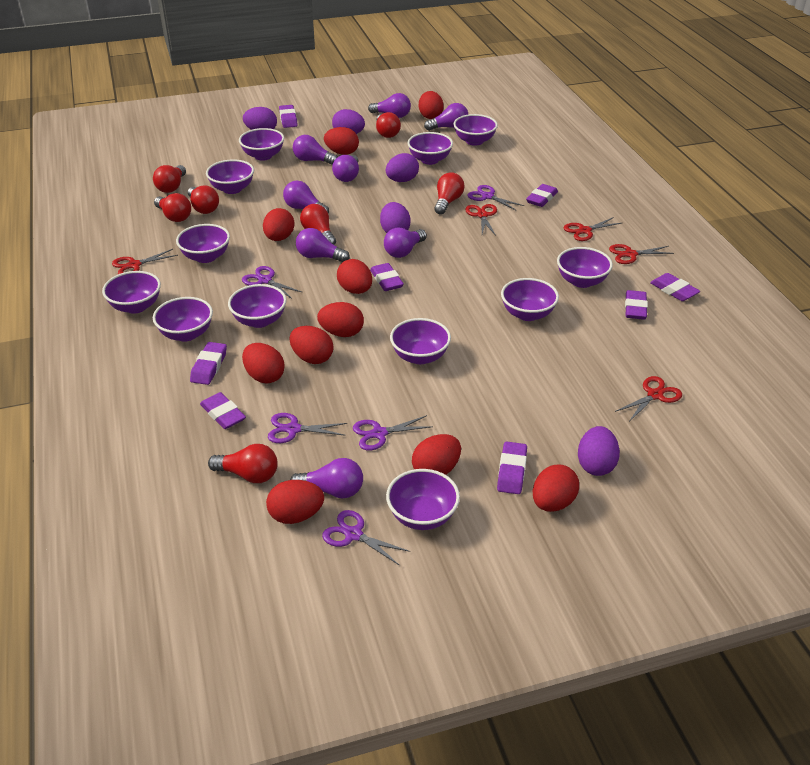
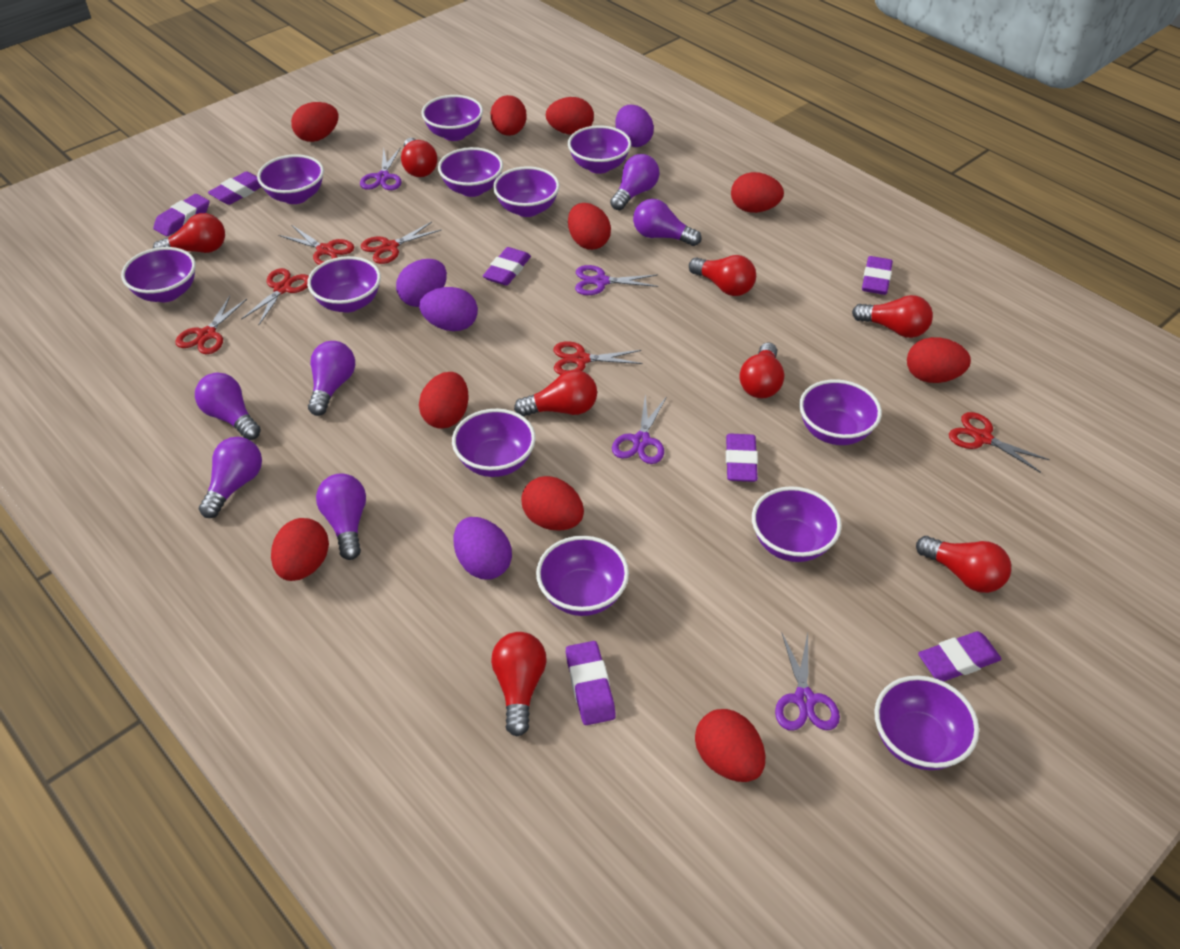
purple egg: [243,107,277,130] [332,109,365,134] [380,202,411,233] [386,153,419,182] [578,426,620,476] = 5 -> [396,259,447,307] [419,287,478,331] [454,517,512,579] [615,105,654,147] = 4
purple eraser: [190,342,227,385] [200,392,246,429] [279,105,298,128] [370,263,404,291] [497,441,527,494] [526,184,558,207] [625,290,648,320] [650,273,700,301] = 8 -> [153,194,210,236] [208,171,262,205] [483,247,531,286] [566,641,616,725] [726,433,758,482] [862,256,893,295] [918,631,1001,682] = 7
purple light bulb: [283,181,329,213] [290,458,363,498] [293,135,338,165] [296,228,350,262] [332,155,359,182] [368,93,411,118] [384,228,427,258] [424,103,468,131] = 8 -> [195,373,261,440] [199,437,262,518] [308,341,355,416] [316,473,366,560] [610,154,659,210] [633,199,701,246] = 6
purple scissors: [242,266,303,299] [268,413,347,443] [322,510,410,565] [353,415,433,451] [467,185,524,211] = 5 -> [360,147,401,190] [575,265,658,295] [612,395,667,464] [775,633,840,730] = 4
red light bulb: [153,165,186,193] [154,193,191,222] [188,185,219,214] [208,444,278,483] [300,204,336,245] [376,112,401,138] [434,172,464,214] = 7 -> [153,213,225,253] [401,138,438,177] [491,632,547,736] [514,370,597,417] [689,255,756,296] [740,343,784,398] [852,295,933,338] [916,536,1011,593] = 8
red scissors: [112,249,178,274] [465,204,497,236] [563,217,622,241] [609,244,674,264] [615,376,682,421] = 5 -> [175,296,247,354] [241,268,309,325] [278,225,354,265] [361,222,441,264] [553,341,643,375] [949,412,1050,473] = 6

